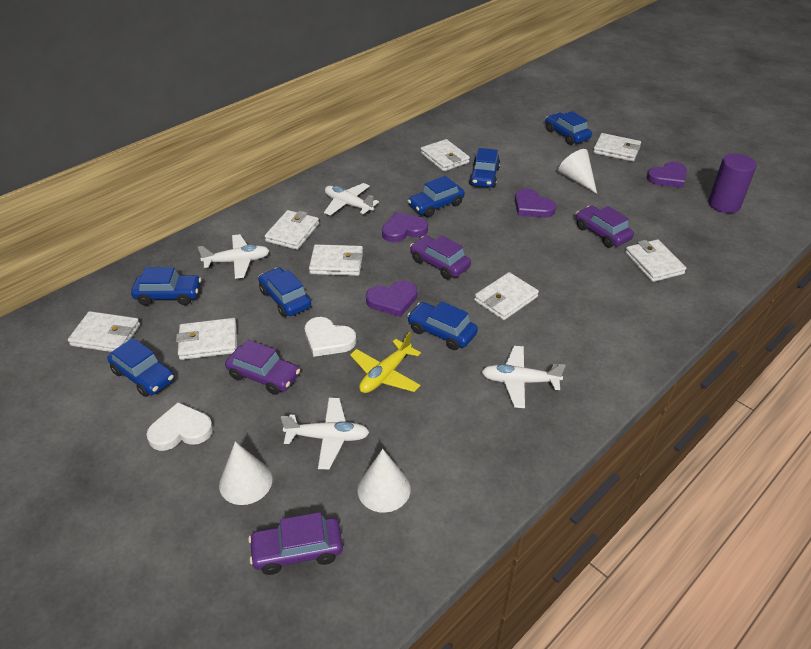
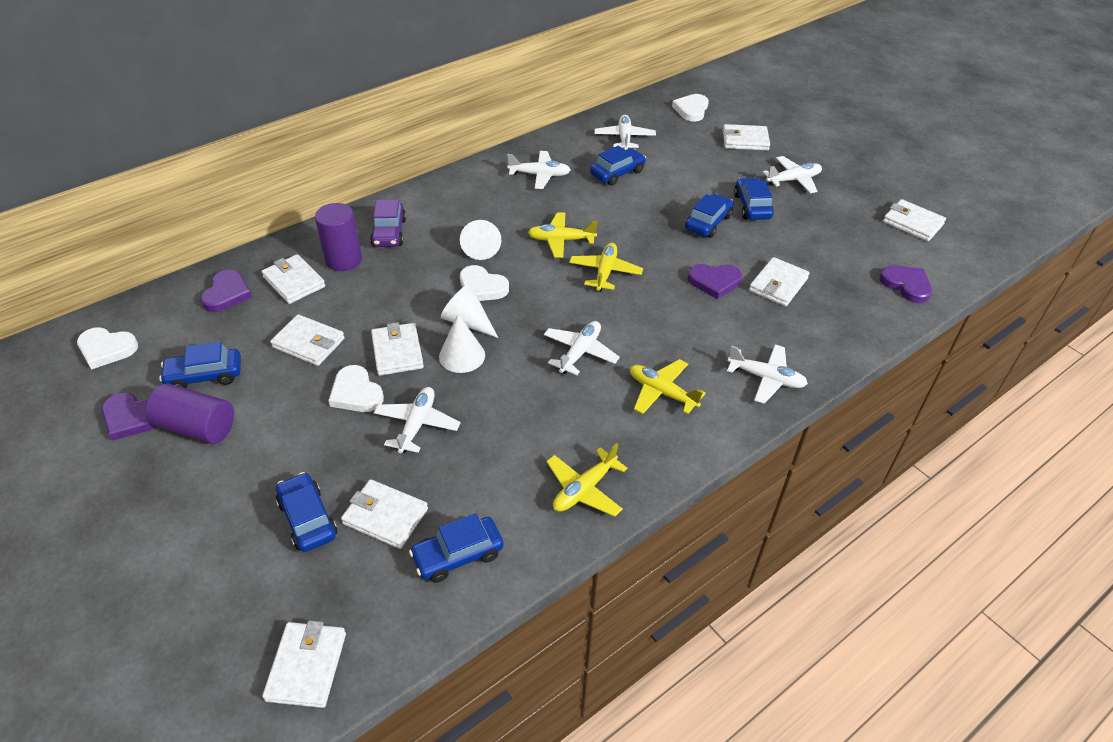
blue car: [107,338,175,397] [131,267,201,305] [258,267,311,317] [407,301,478,350] [408,176,465,217] [469,148,500,188] [545,111,592,145] = 7 -> [159,342,241,389] [276,472,337,552] [409,513,504,583] [590,146,646,186] [685,193,734,238] [734,178,774,220] = 6
purple car: [225,340,300,395] [248,512,343,575] [410,235,471,279] [576,206,634,248] = 4 -> [370,200,406,247] = 1
purple cylinder: [708,153,757,213] = 1 -> [146,383,234,444] [315,203,362,271] = 2
white heart: [146,402,213,451] [305,317,356,357] = 2 -> [77,328,138,370] [328,365,384,412] [460,265,509,301] [672,94,709,122] = 4
white plane: [198,234,269,279] [281,398,370,470] [324,183,379,216] [482,346,565,408] = 4 -> [374,387,460,453] [507,151,571,189] [544,321,620,375] [594,115,656,150] [727,344,808,404] [763,156,822,194] = 6
yellow plane: [350,332,421,393] = 1 -> [528,212,598,258] [546,443,628,517] [569,243,643,292] [630,359,706,414] = 4

